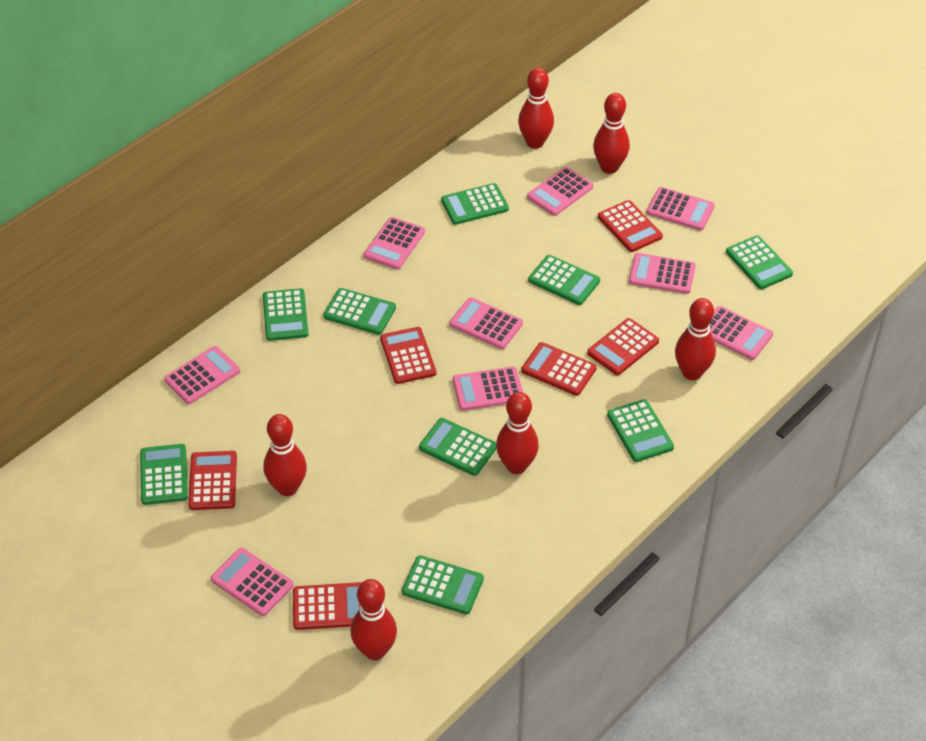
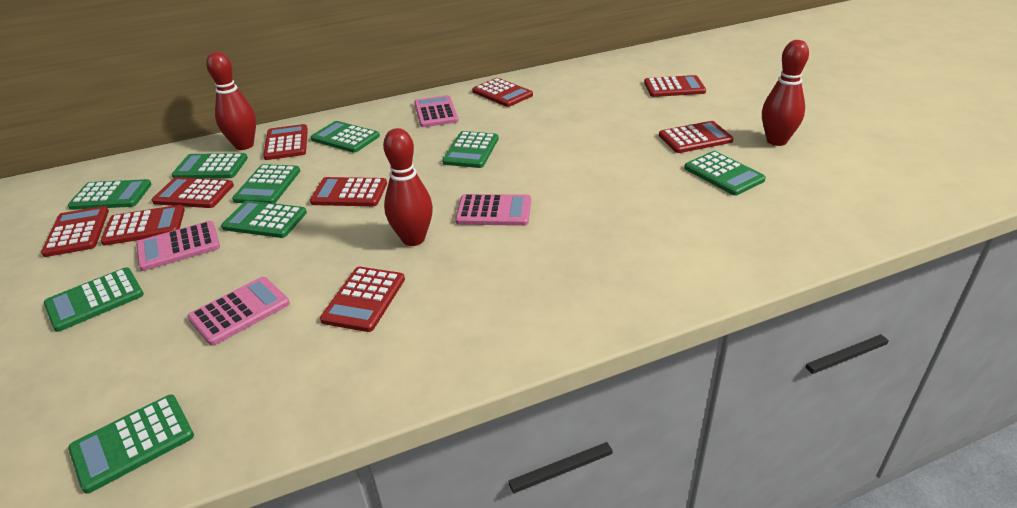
pink calculator: [164,346,240,404] [211,548,294,616] [364,217,425,270] [449,298,523,349] [453,366,523,411] [527,167,593,216] [629,253,696,294] [647,187,715,231] [709,306,773,360] = 9 -> [136,221,220,271] [188,277,290,346] [414,95,458,127] [455,194,531,226] = 4
red bowling pin: [264,414,307,496] [351,579,397,660] [496,392,539,474] [518,68,554,149] [593,93,630,174] [675,298,716,380] = 6 -> [206,52,256,150] [383,128,433,246] [762,40,809,146] = 3
red calculator: [188,451,237,510] [293,582,362,630] [380,327,436,384] [521,342,597,396] [587,318,659,375] [598,200,663,252] = 6 -> [41,206,109,257] [101,205,185,246] [152,177,234,208] [263,124,308,160] [310,177,387,206] [320,267,405,332] [472,78,533,107] [644,75,706,97] [659,121,734,153] = 9

